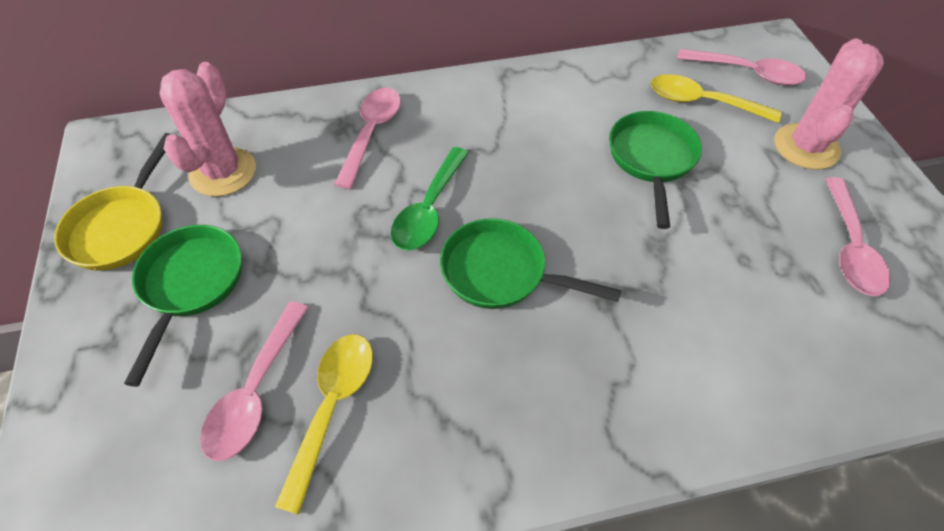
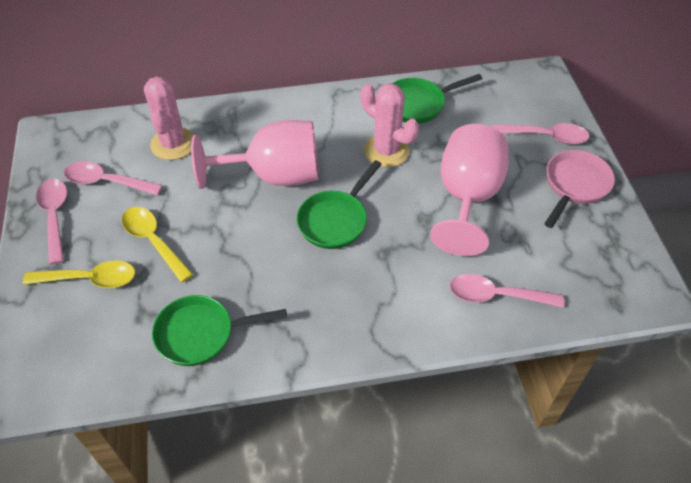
green spoon: [390,147,469,251] = 1 -> none = 0
pink goblet: none = 0 -> [191,120,318,189] [430,124,509,256] = 2
pink pan: none = 0 -> [544,150,615,228] = 1
yellow pan: [54,133,170,271] = 1 -> none = 0

